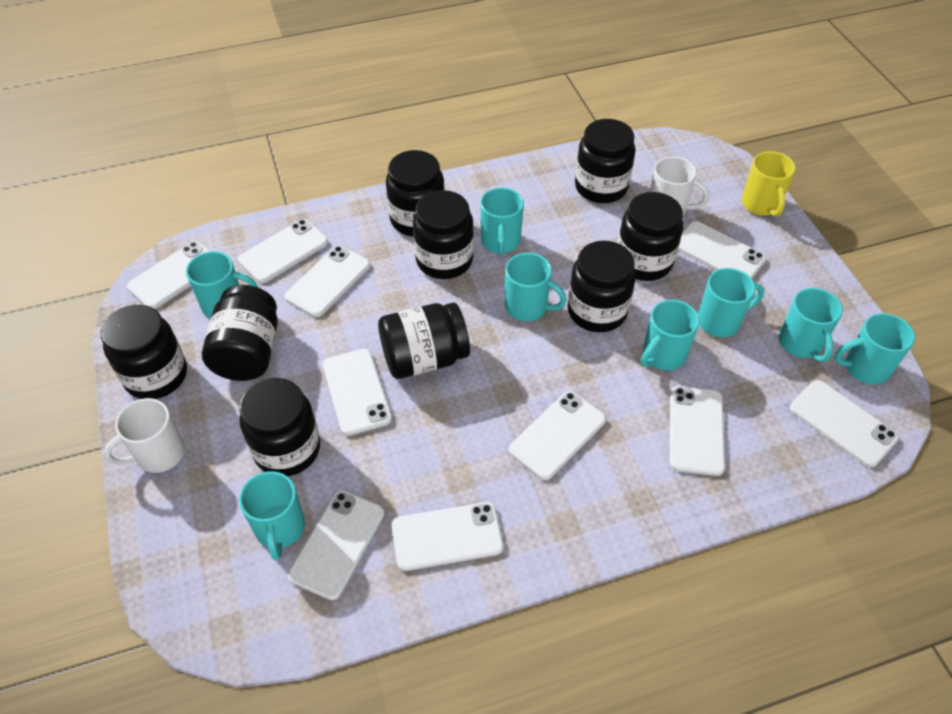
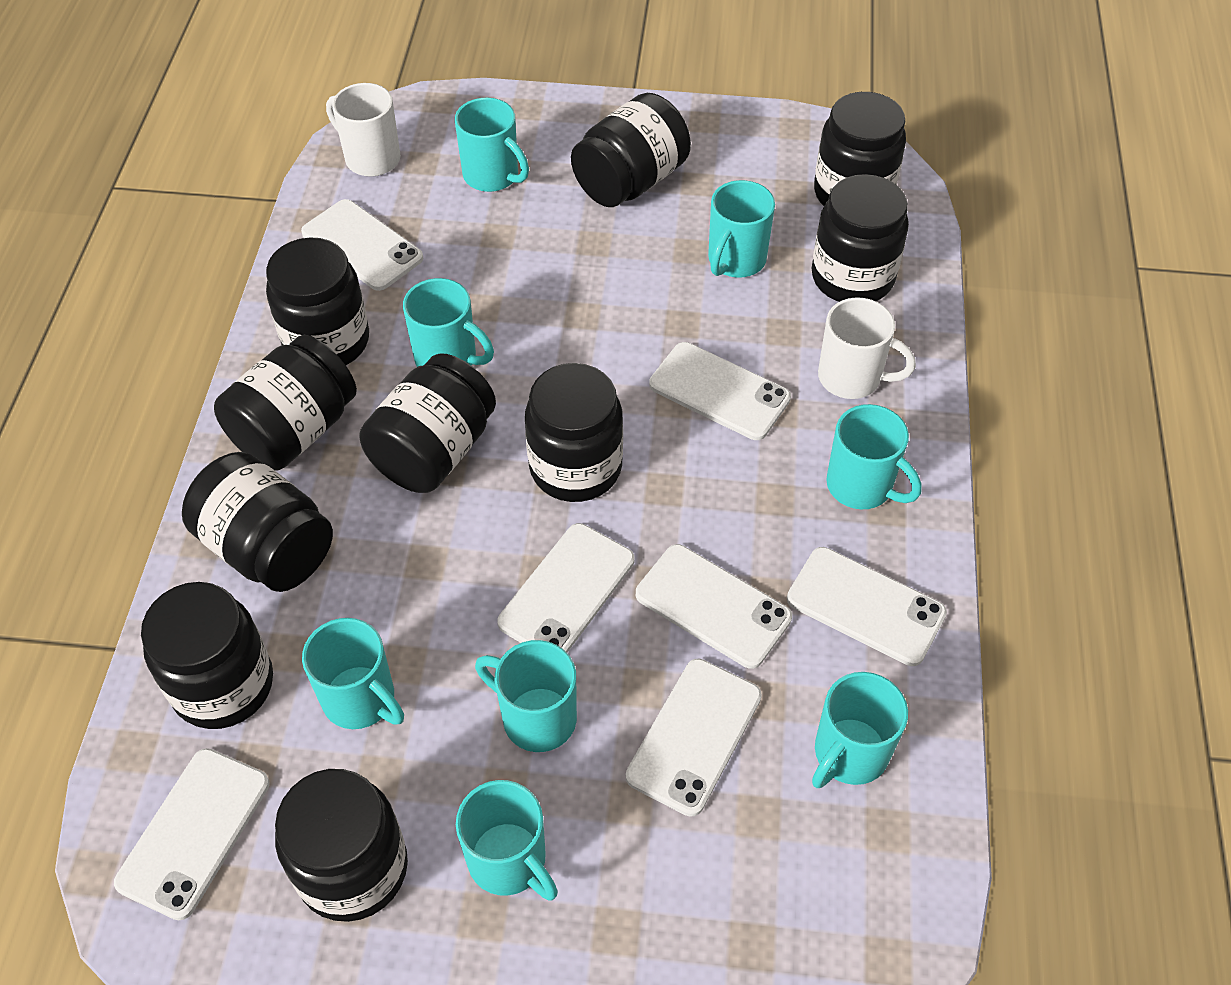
black jar: [101,305,187,399] [202,285,278,381] [239,378,320,476] [378,302,470,379] [386,150,445,236] [413,190,474,279] [568,241,636,332] [575,119,635,203] [618,192,683,281] = 9 -> [141,582,273,729] [182,452,333,592] [214,335,357,471] [266,237,369,365] [275,769,408,922] [359,353,496,493] [525,363,623,502] [571,93,691,207] [812,174,909,302] [814,92,906,206] = 10
white phone: [127,241,210,309] [238,219,328,283] [284,246,370,317] [288,490,384,600] [323,349,392,436] [392,502,504,571] [509,391,606,480] [670,386,725,476] [678,221,766,279] [790,380,899,467] = 10 -> [114,748,269,920] [301,199,423,291] [497,523,634,652] [626,659,762,817] [636,544,792,669] [649,342,791,440] [787,547,947,666] = 7
yellow mug: [742,151,796,216] = 1 -> none = 0

